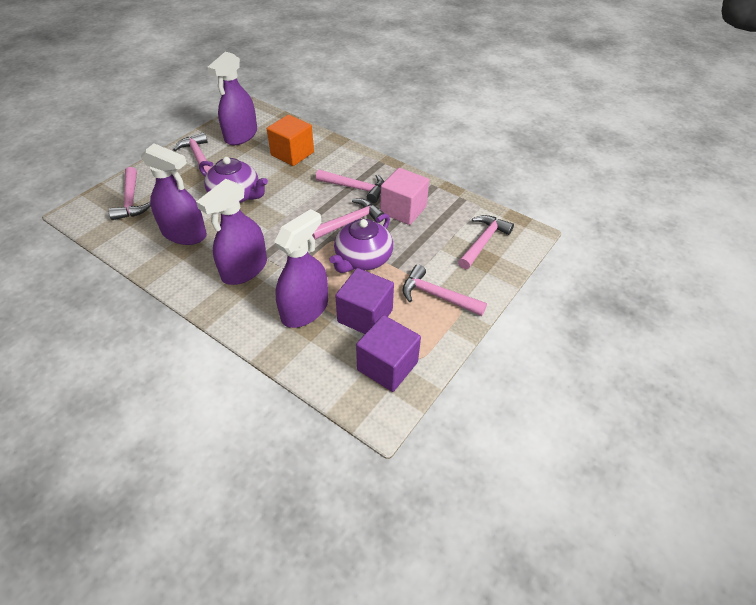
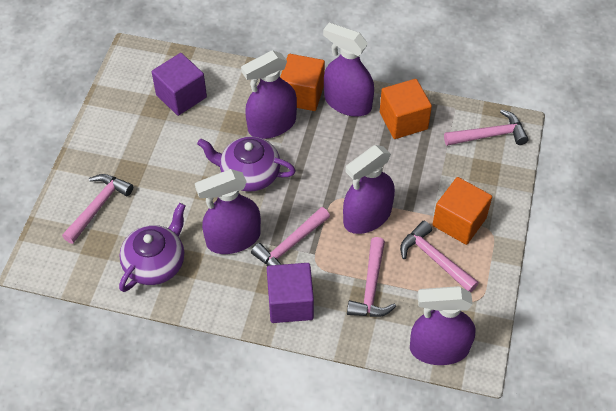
orange cube: [267,115,314,166] = 1 -> [280,54,325,111] [380,79,432,139] [432,177,492,245] = 3
pink cube: [380,168,429,225] = 1 -> none = 0
pink hammer: [109,167,151,220] [173,132,211,177] [312,198,385,240] [316,169,384,203] [403,265,487,316] [458,215,514,269] = 6 -> [62,174,133,244] [251,207,330,266] [347,237,396,317] [400,221,479,292] [444,109,528,146] = 5
purple spray bottle: [141,144,207,245] [196,179,267,285] [207,52,257,145] [275,209,328,328] = 4 -> [195,169,261,254] [241,50,297,139] [323,23,374,117] [343,145,395,234] [410,286,475,365] = 5

